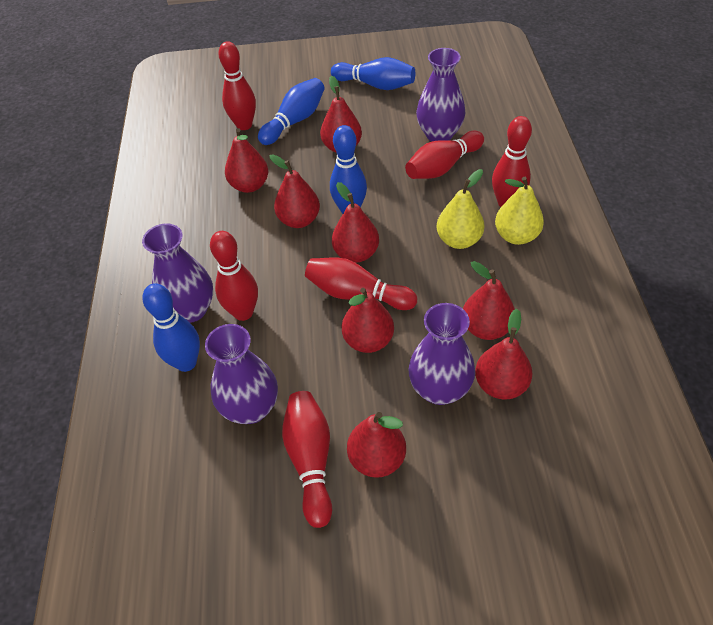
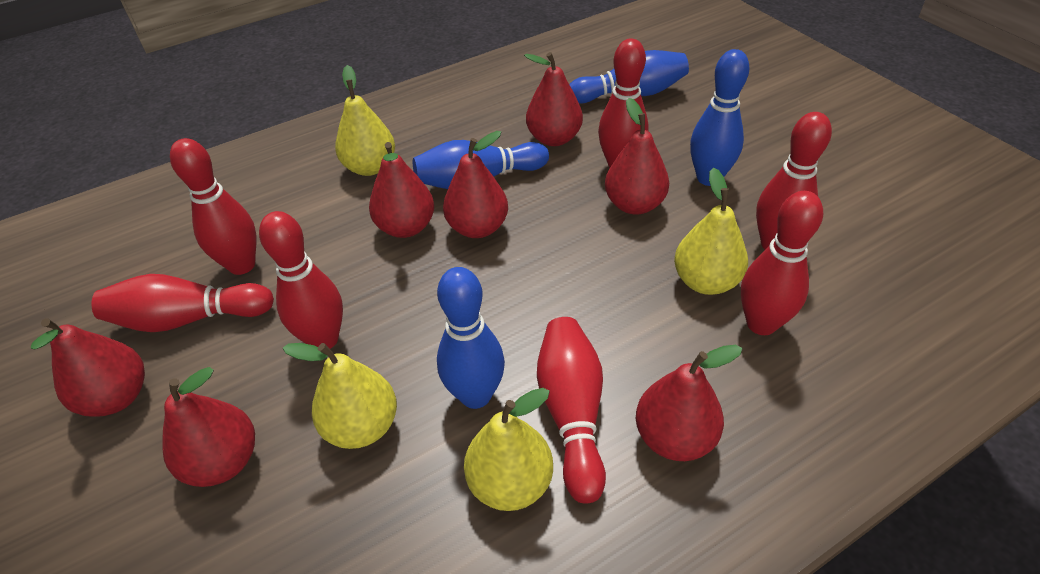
purple vase: [142,223,213,323] [205,324,278,424] [408,303,475,405] [416,48,465,142] = 4 -> none = 0
red bowling pin: [210,231,258,321] [218,41,256,130] [282,391,332,528] [305,258,417,310] [405,131,484,179] [492,116,532,207] = 6 -> [92,274,274,332] [170,138,256,275] [259,211,343,349] [537,317,606,504] [598,38,649,168] [741,191,823,335] [756,112,832,249] = 7
red pear: [225,128,268,193] [269,154,320,228] [320,76,362,153] [332,182,379,263] [342,288,394,353] [347,412,406,478] [463,261,515,340] [475,309,532,400] = 8 -> [31,318,145,417] [162,367,255,487] [369,142,434,238] [443,131,508,238] [524,52,583,146] [605,98,669,215] [636,345,743,461] = 7
yellow pear: [436,169,485,249] [495,177,544,245] = 2 -> [283,343,397,449] [335,65,395,176] [464,388,553,511] [674,168,748,295] = 4

